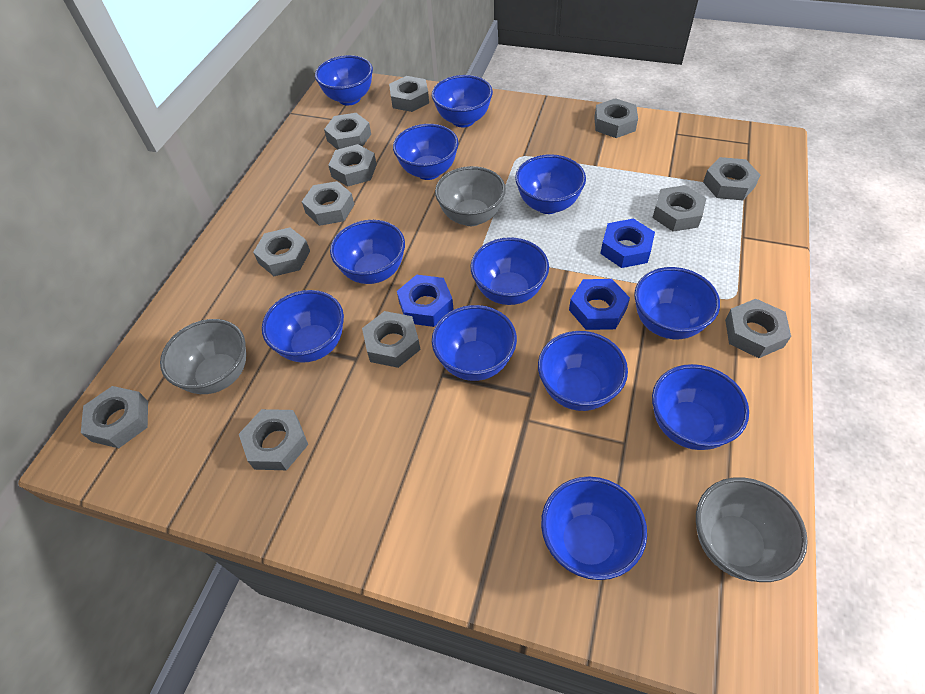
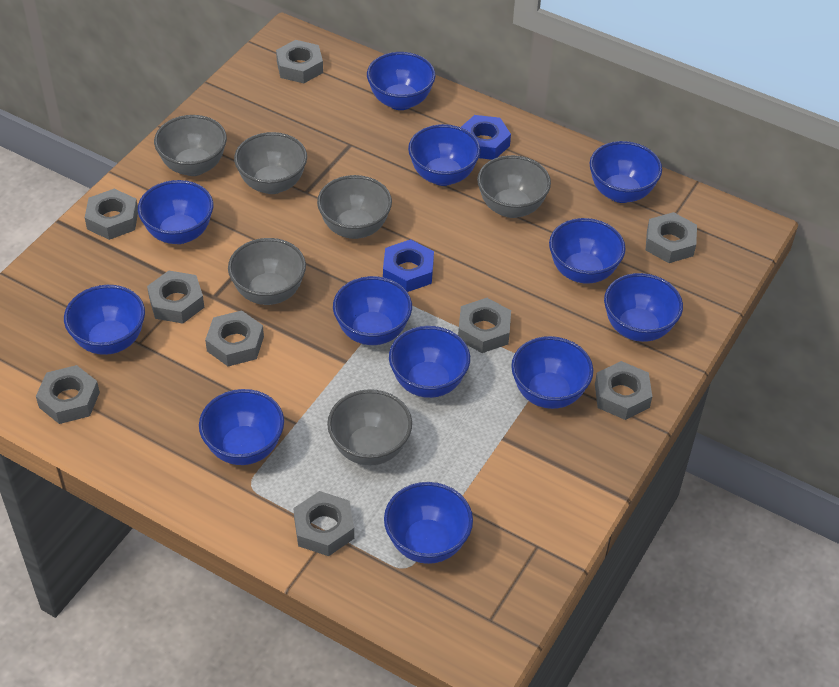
blue nut: [397,274,453,327] [569,279,630,330] [600,218,655,268] = 3 -> [383,239,434,292] [461,115,511,160] = 2
grey bowl: [160,319,246,394] [435,166,506,226] [696,477,808,582] = 3 -> [154,115,227,176] [228,238,306,305] [234,132,307,194] [317,175,392,239] [327,389,412,465] [477,155,551,218] = 6
grey nut: [81,386,148,448] [239,409,308,470] [253,228,310,276] [302,181,354,226] [324,113,371,150] [328,144,377,186] [362,311,420,368] [389,76,429,112] [594,98,638,138] [653,185,706,232] [703,157,760,201] [725,299,791,358] = 12 -> [36,365,100,424] [85,189,138,240] [147,271,204,324] [205,310,264,366] [276,40,323,83] [294,491,354,556] [458,298,511,353] [595,361,652,420] [646,212,697,263] = 9

